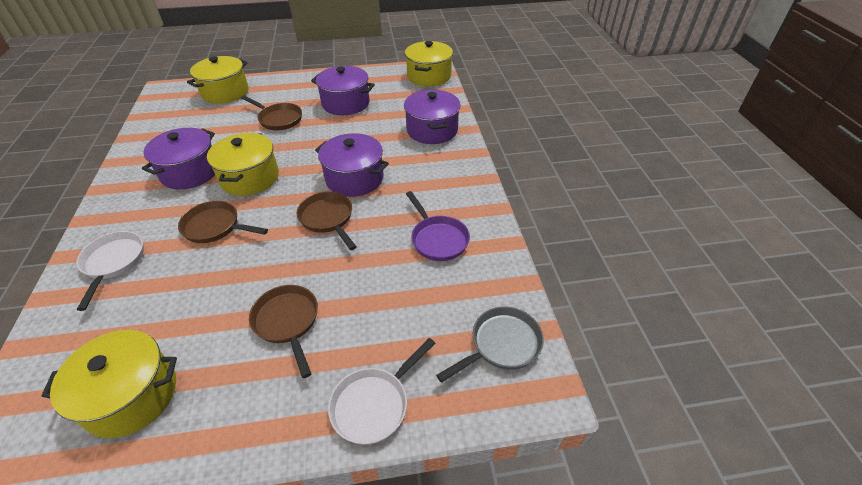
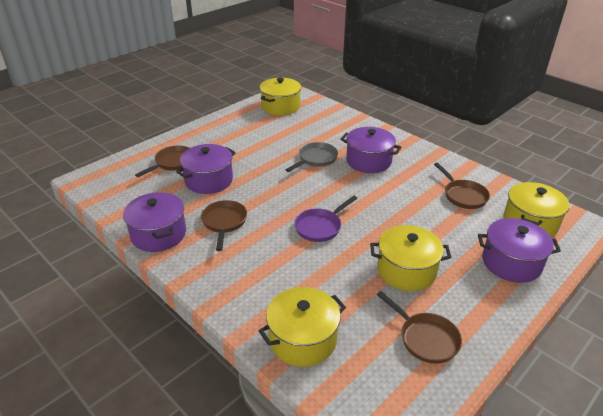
white pan: [77,231,144,311] [328,338,435,445] = 2 -> none = 0

